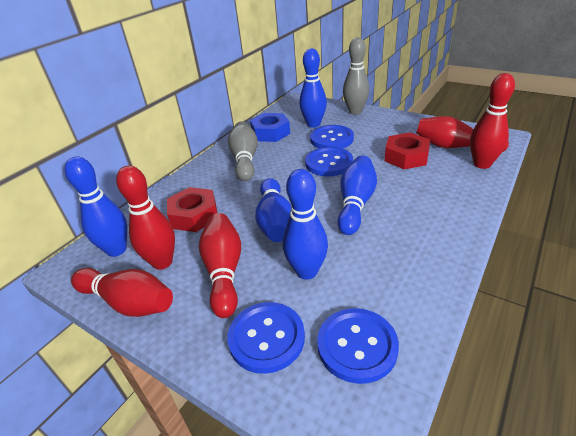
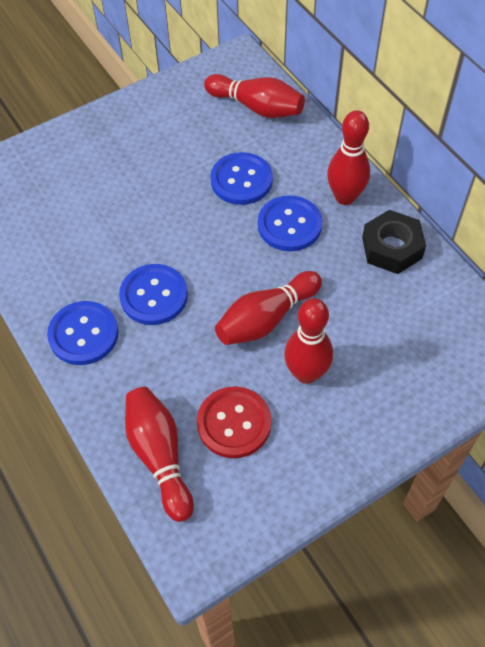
black nut: none = 0 -> [362,210,426,274] = 1
blue bowling pin: [65,156,127,257] [255,178,291,242] [283,169,328,280] [299,48,327,128] [337,155,377,235] = 5 -> none = 0
blue nut: [250,113,290,142] = 1 -> none = 0
grey bowling pin: [228,121,258,181] [343,37,369,115] = 2 -> none = 0
red button: none = 0 -> [197,386,271,458] = 1
red nut: [167,187,217,232] [385,132,430,169] = 2 -> none = 0

